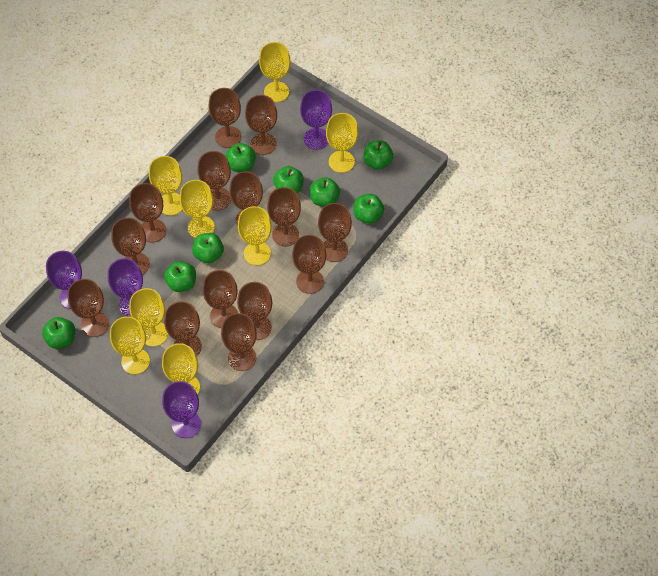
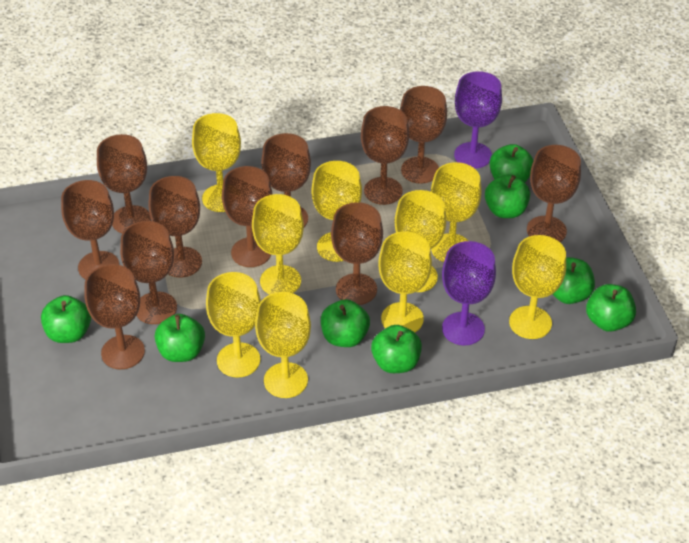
brown goblet: [67,279,109,337] [111,217,150,275] [129,183,166,243] [164,301,202,356] [197,151,231,211] [202,270,238,328] [209,88,241,148] [221,313,257,371] [229,171,263,226] [237,282,272,340] [245,95,277,155] [267,187,301,247] [292,235,326,294] [318,203,352,262] = 14 -> [61,180,119,279] [84,264,145,369] [97,134,151,233] [120,221,177,324] [149,176,202,278] [222,166,273,267] [261,133,311,227] [331,202,383,305] [361,106,409,205] [400,86,447,184] [527,145,581,242] = 11
purple goblet: [46,251,82,309] [108,258,143,317] [162,381,201,438] [300,90,332,150] = 4 -> [442,241,496,345] [454,71,502,168] = 2
yellow goblet: [110,316,150,374] [129,288,168,347] [149,156,182,216] [162,343,200,394] [180,180,215,238] [238,206,272,265] [259,42,291,102] [326,113,358,173] = 8 -> [192,113,241,212] [206,272,261,377] [252,194,304,294] [255,292,311,398] [311,161,362,262] [379,231,432,332] [395,190,446,292] [431,162,482,262] [509,235,566,339] = 9

